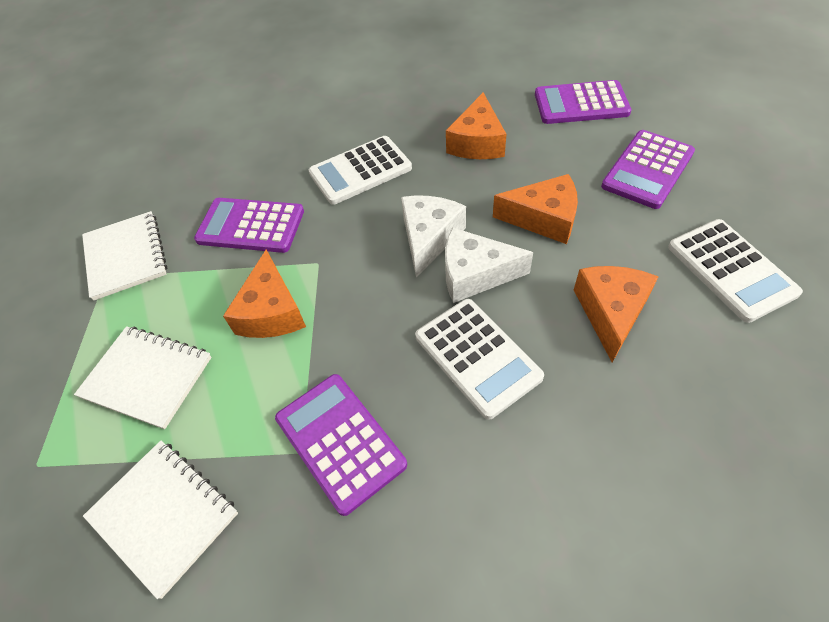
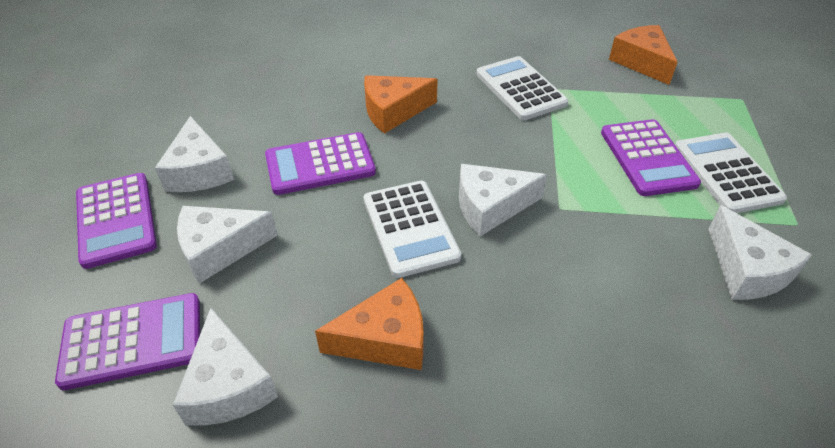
orange cheese: [223,250,306,338] [446,92,506,159] [493,174,578,244] [574,266,659,362] = 4 -> [315,278,424,370] [364,75,438,134] [609,25,678,85] = 3
white cheese: [401,196,466,278] [445,227,533,303] = 2 -> [155,116,234,192] [173,308,278,426] [177,206,278,284] [459,164,547,236] [708,205,812,300] = 5
white notebook: [74,326,212,429] [82,211,167,300] [83,441,238,599] = 3 -> none = 0

